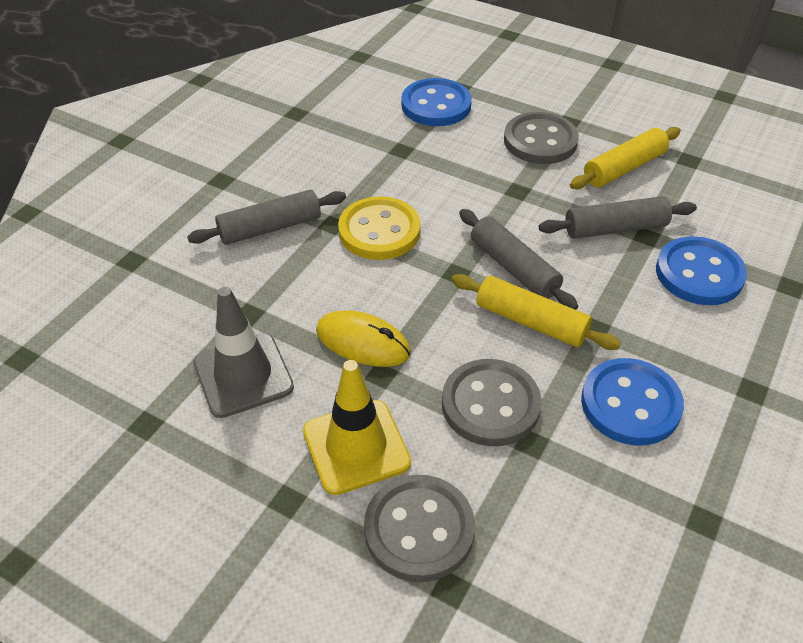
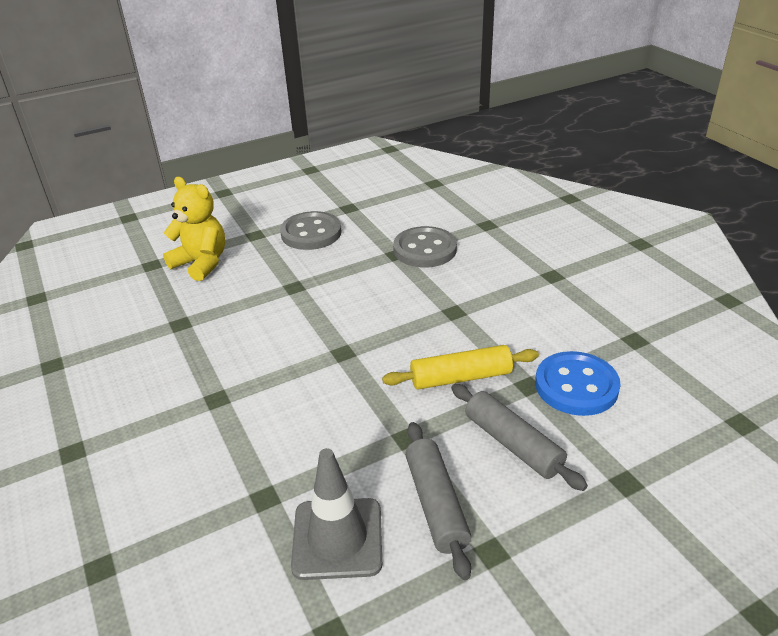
blue button: [401,78,472,126] [581,358,684,446] [656,236,747,305] = 3 -> [535,351,621,416] = 1
grey button: [364,475,475,582] [442,359,542,446] [504,112,579,164] = 3 -> [280,211,342,250] [393,226,457,268] = 2
grey rolling pin: [187,190,346,245] [459,209,578,310] [539,196,697,239] = 3 -> [405,422,471,580] [451,384,588,491] = 2
yellow button: [338,196,421,260] = 1 -> none = 0
yellow mouse: [316,310,411,367] = 1 -> none = 0
yellow rolling pin: [451,274,621,350] [570,127,681,189] = 2 -> [382,345,539,390] = 1
yellow teddy bear: none = 0 -> [163,177,225,281] = 1
yellow traffic cone: [303,360,411,495] = 1 -> none = 0

